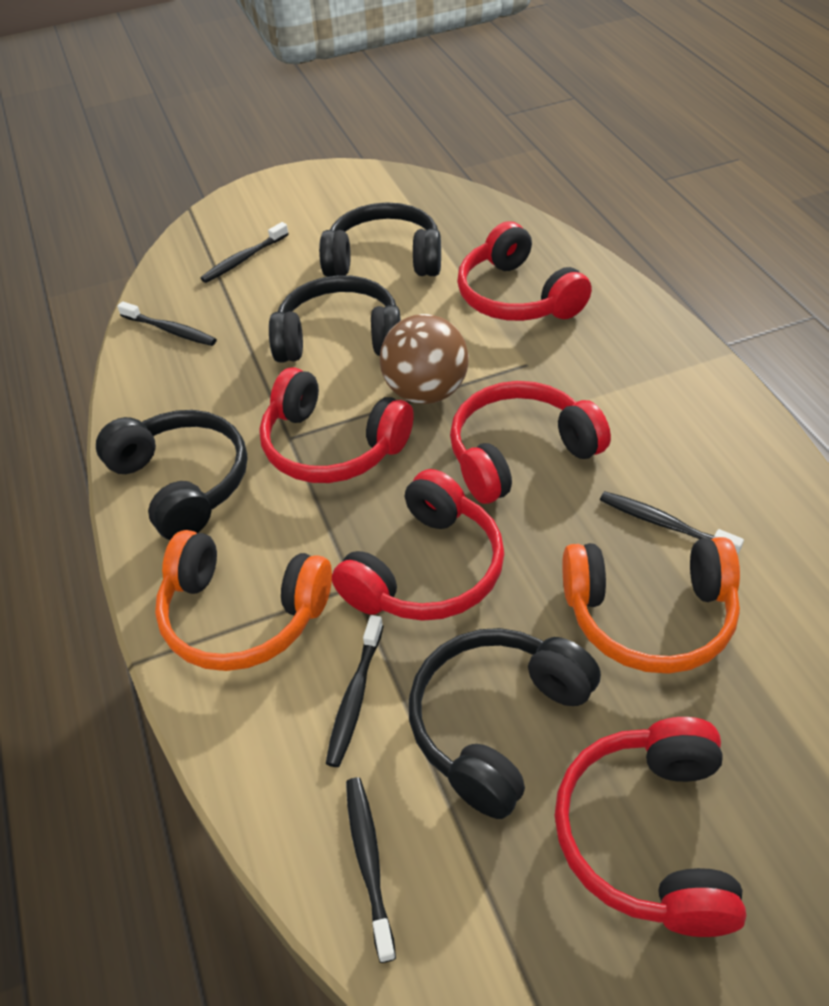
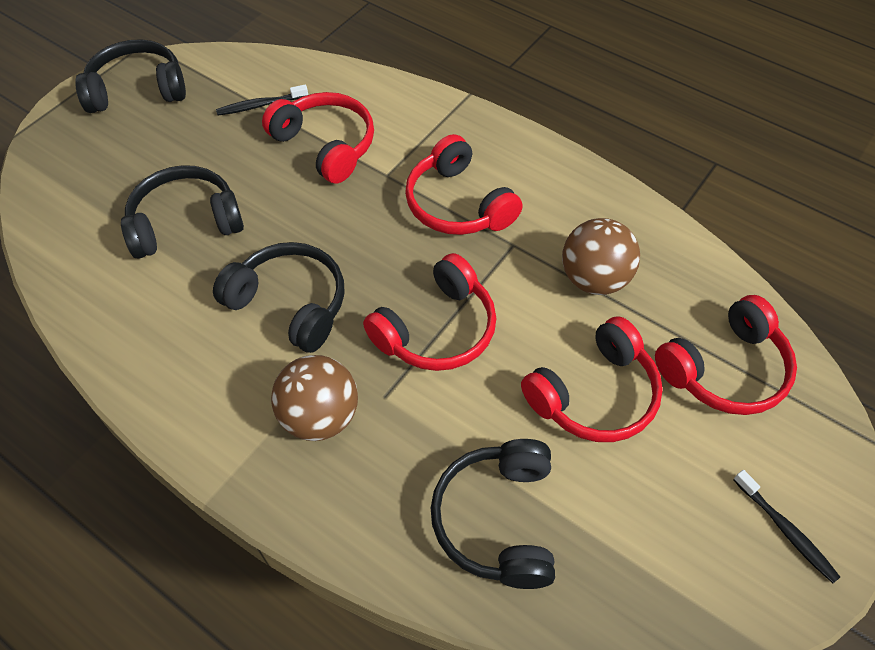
black toothbrush: [117,301,217,346] [200,222,289,283] [326,615,383,767] [346,777,396,963] [600,491,744,555] = 5 -> [216,85,308,115] [734,470,840,583] = 2
brown ball: [380,314,469,404] = 1 -> [271,355,358,441] [562,218,640,295] = 2
orange headphones: [155,530,332,671] [562,537,740,674] = 2 -> none = 0

